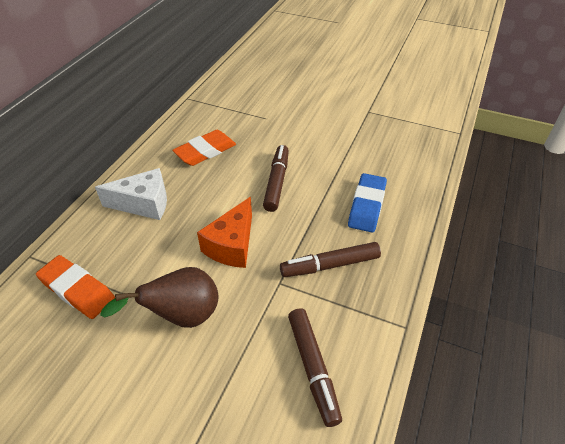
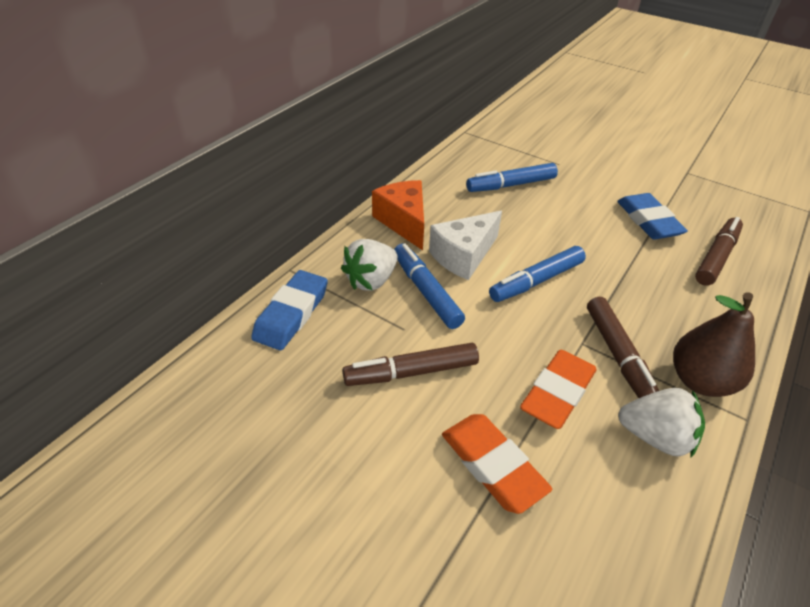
blue eraser: [348,173,387,232] = 1 -> [251,270,328,350] [617,193,688,239] = 2
blue marker: none = 0 -> [394,243,465,329] [466,163,558,192] [489,246,586,302] = 3
white strawberry: none = 0 -> [341,239,398,291] [618,388,705,458] = 2

